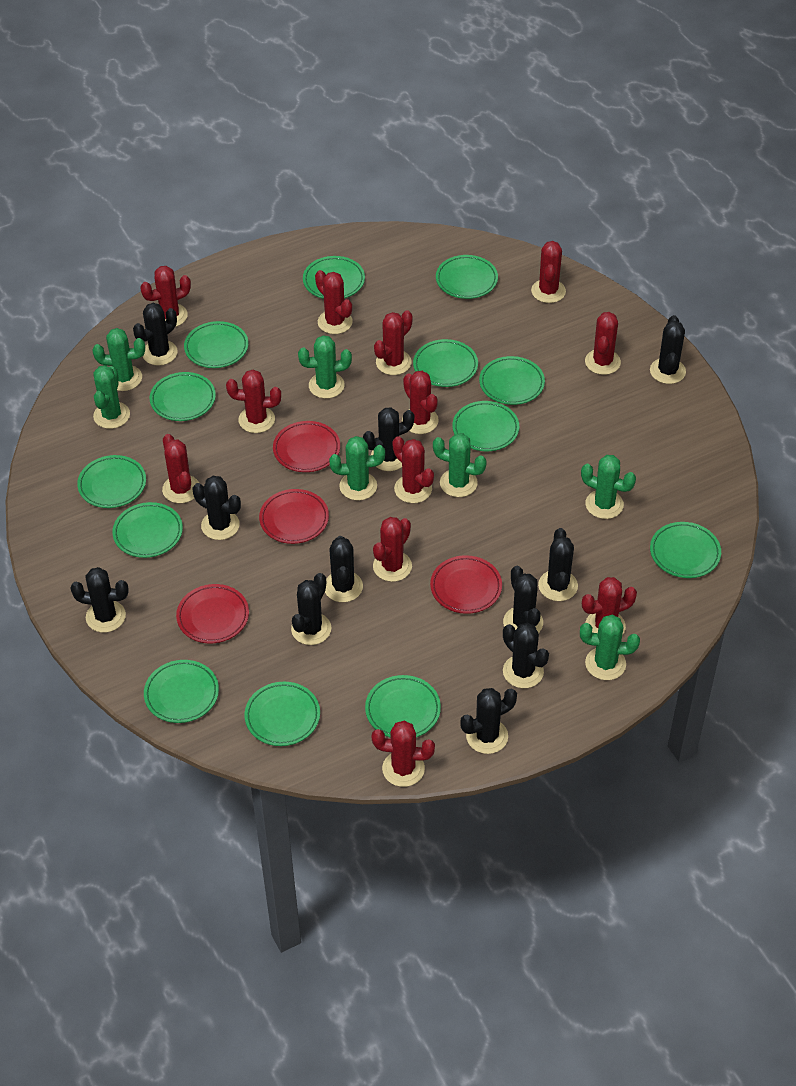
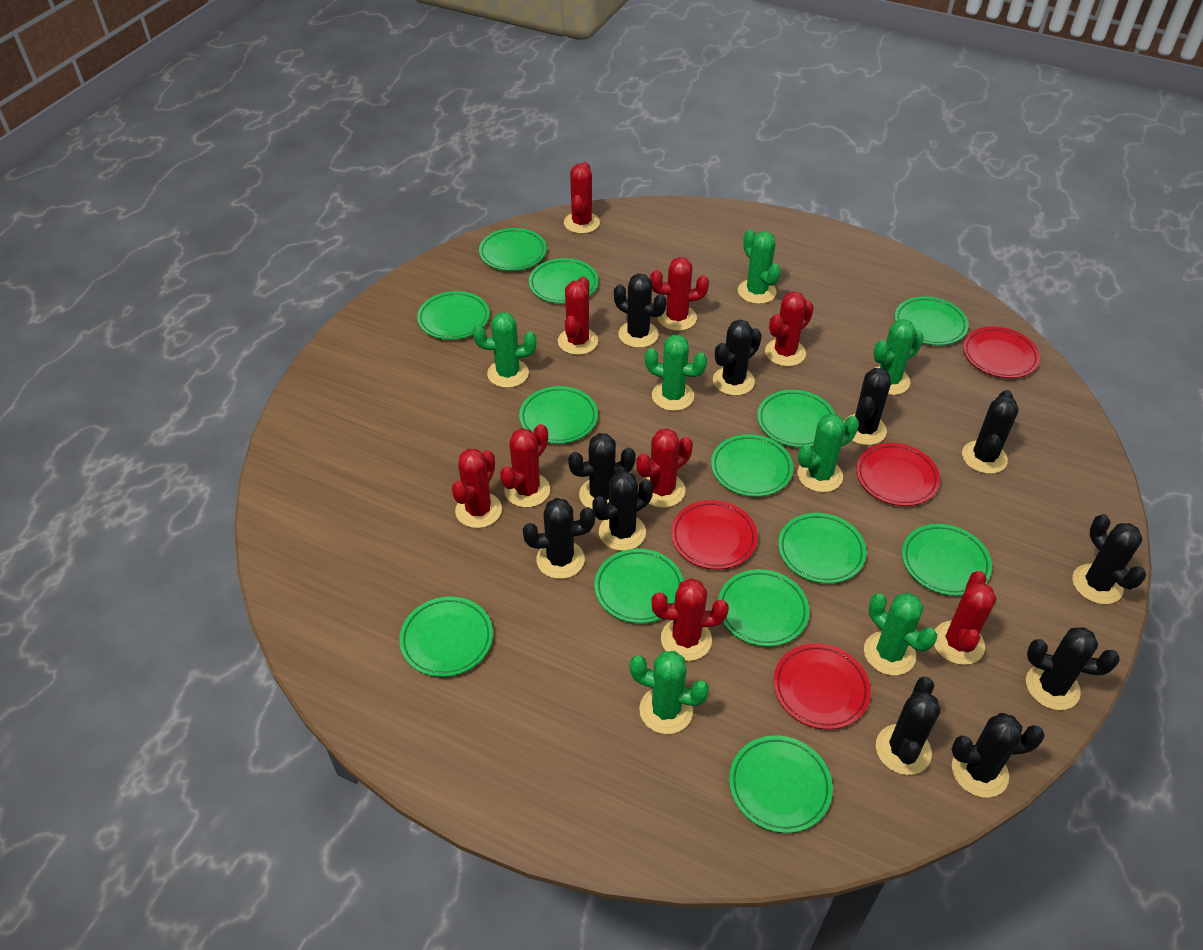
red cactus: [140,266,191,327] [162,434,199,503] [226,370,281,433] [315,270,353,334] [372,721,435,787] [373,517,412,582] [374,310,413,375] [392,436,434,503] [402,371,439,434] [531,241,566,303] [582,577,637,635] [585,312,621,375] = 12 -> [452,449,502,528] [500,424,550,508] [558,276,598,355] [564,162,600,234] [636,428,693,508] [650,257,709,331] [651,578,729,661] [765,291,814,366] [934,571,996,665] = 9

